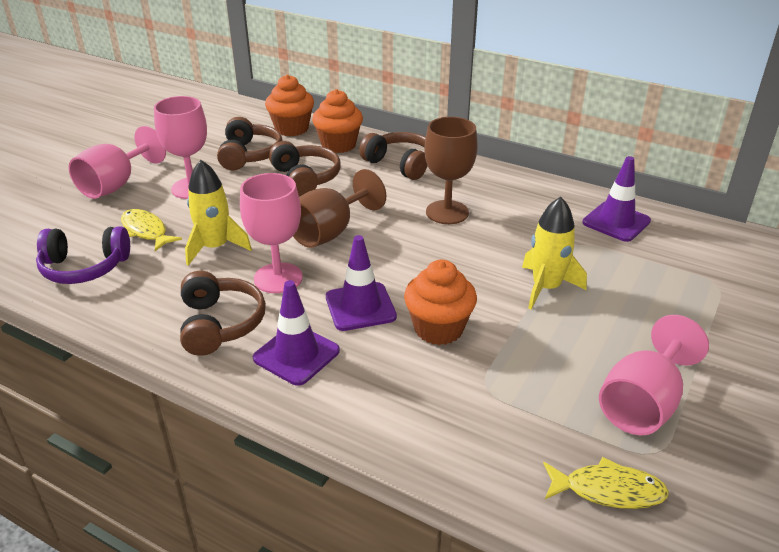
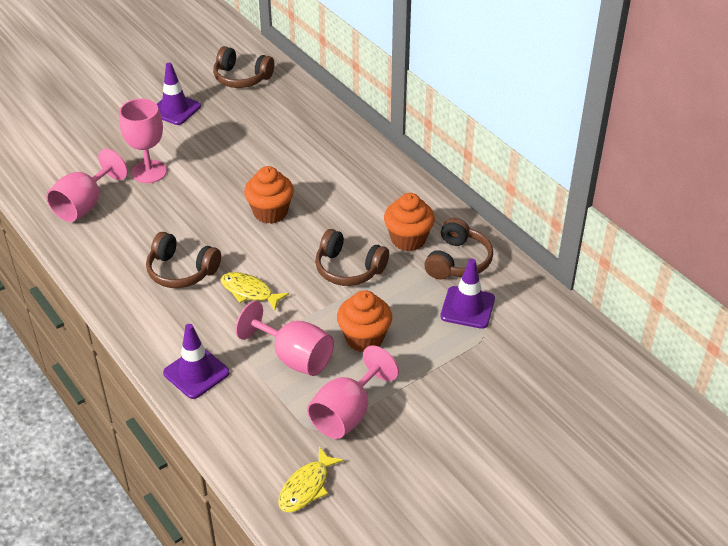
brown goblet: [293,169,386,248] [424,117,477,224] = 2 -> none = 0
purple headphones: [36,226,130,284] = 1 -> none = 0
yellow rocket: [185,160,252,265] [522,197,587,310] = 2 -> none = 0

